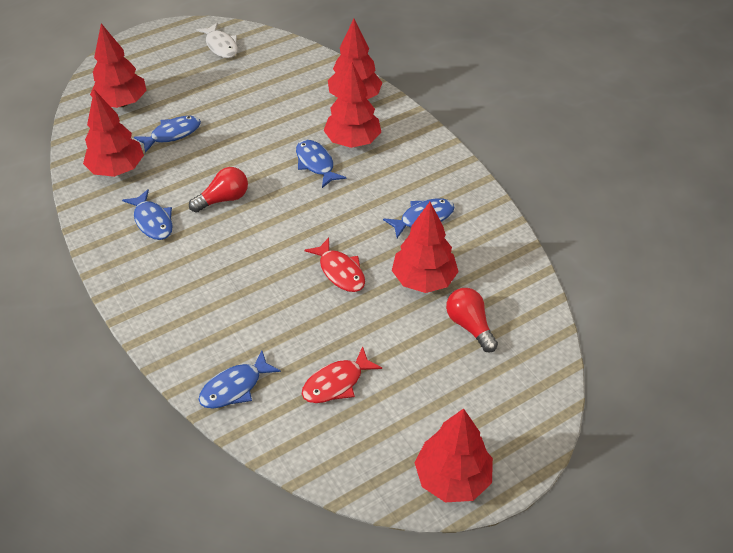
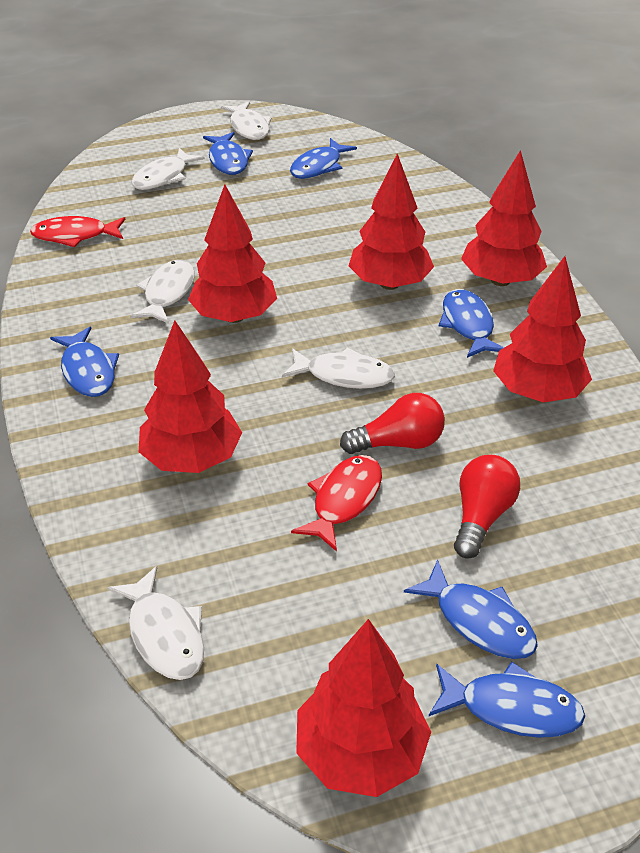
blue fish: [122,189,173,240] [134,116,201,153] [198,350,281,409] [296,140,346,188] [383,198,454,238] = 5 -> [50,327,119,397] [203,132,253,175] [290,138,357,179] [404,560,538,659] [429,662,585,738] [439,289,504,358] = 6
white fish: [196,23,238,58] = 1 -> [107,566,204,680] [130,260,195,324] [131,148,205,190] [221,101,272,140] [282,347,395,389] = 5

